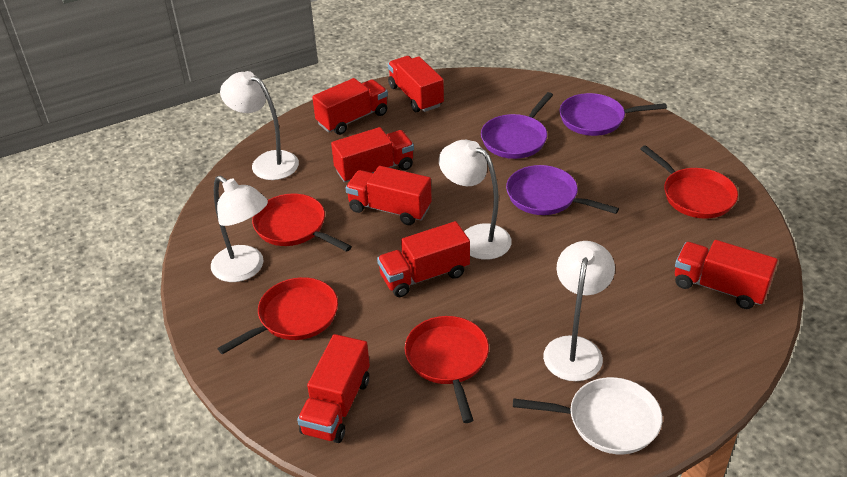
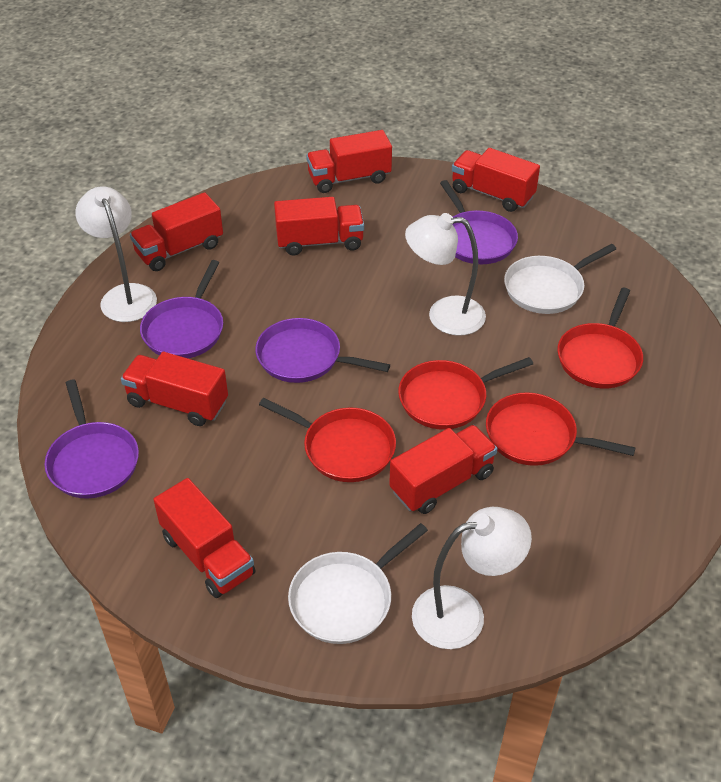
purple pan: [481,92,553,159] [506,165,619,215] [559,93,667,136] = 3 -> [44,380,139,499] [140,260,223,358] [255,318,390,383] [440,180,518,264] = 4
white lamp: [211,175,268,282] [220,71,299,180] [439,140,512,260] [543,241,615,381] = 4 -> [75,186,157,322] [405,213,486,336] [412,507,532,649] = 3
white pan: [513,377,662,454] = 1 -> [288,523,428,644] [504,244,616,314] = 2

